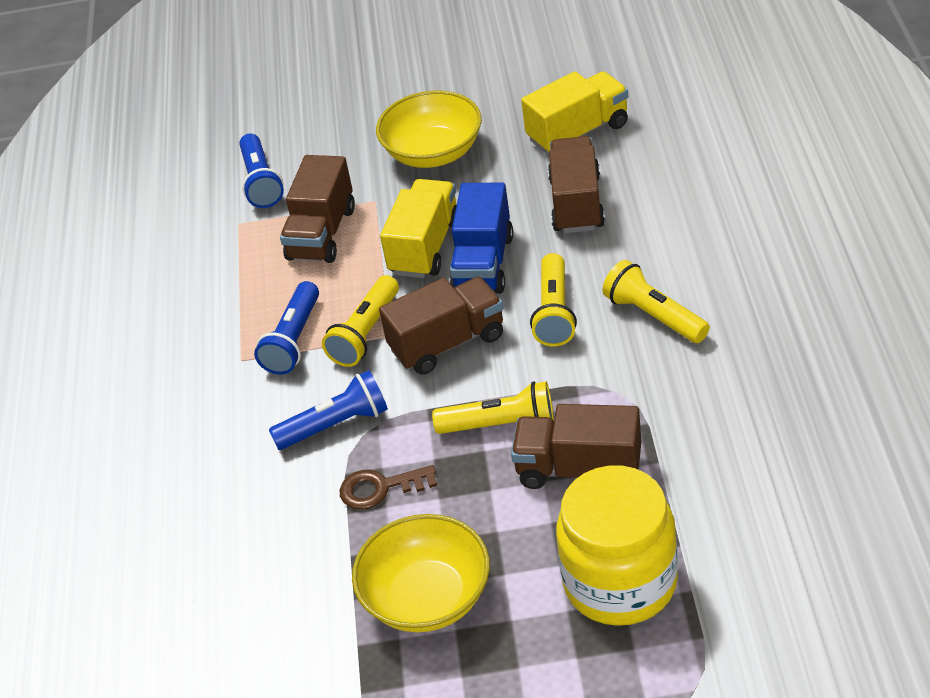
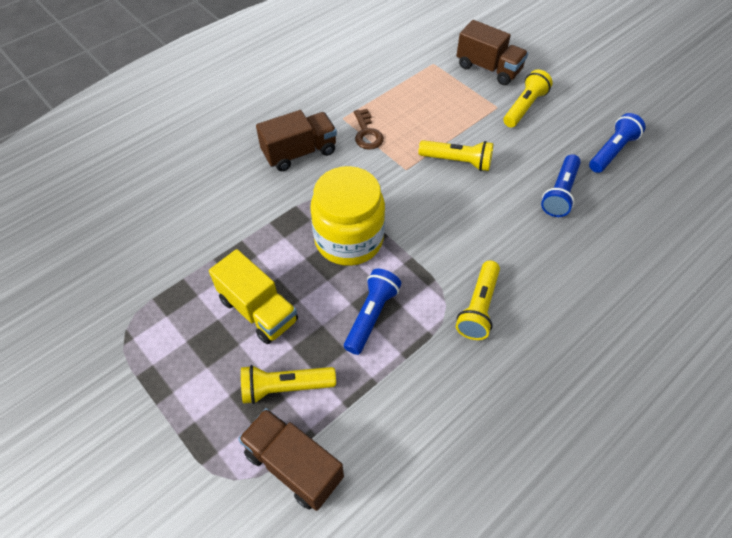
blue truck: [450,183,513,294] = 1 -> none = 0
brown truck: [280,155,355,263] [379,277,503,375] [511,404,641,489] [548,136,605,233] = 4 -> [238,408,344,511] [256,110,337,171] [456,20,528,85] = 3
yellow bowl: [352,514,490,632] [376,91,482,168] = 2 -> none = 0
yellow truck: [380,179,457,278] [521,71,628,154] = 2 -> [209,249,298,344] = 1

